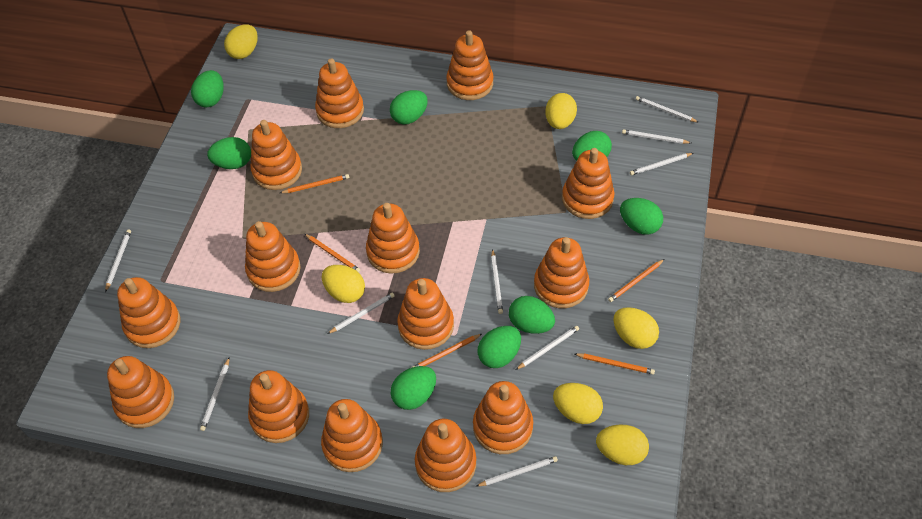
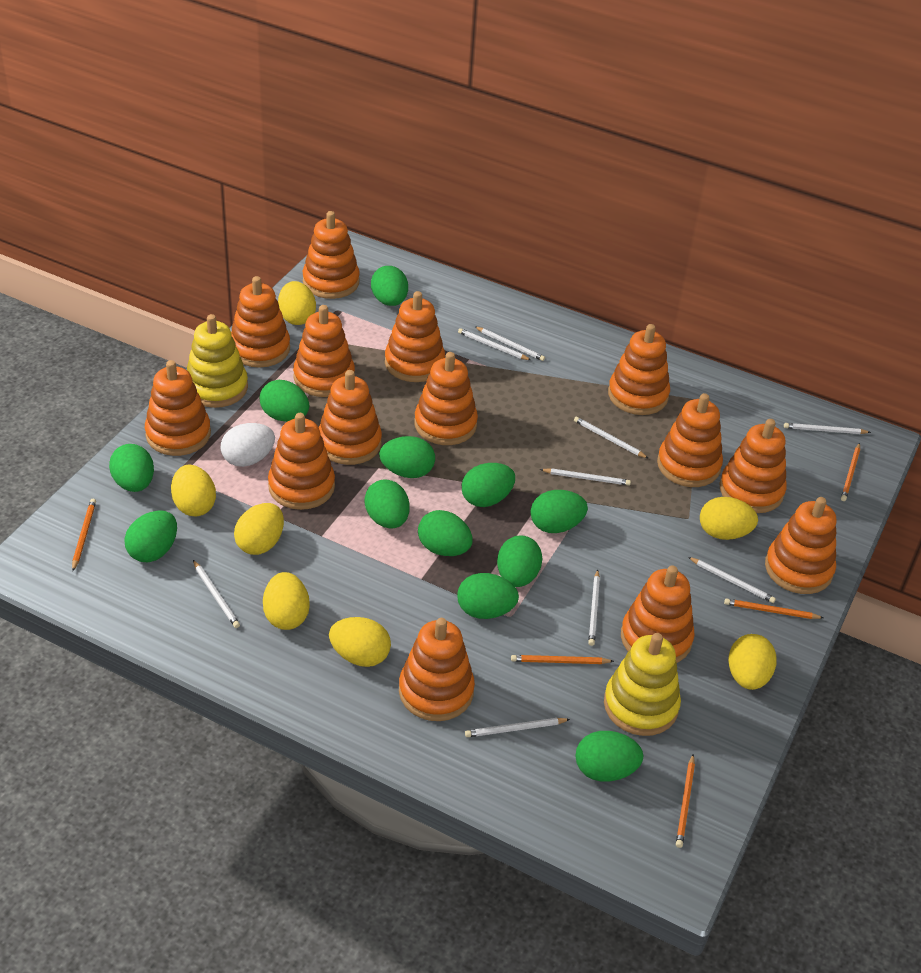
green egg: [191,70,224,108] [207,137,251,169] [390,90,428,124] [391,366,436,410] [478,326,521,368] [509,296,555,334] [572,131,612,161] [620,198,663,235] = 8 -> [109,444,154,492] [124,510,177,562] [259,380,309,422] [364,479,409,529] [371,266,408,306] [379,436,435,478] [418,510,473,556] [457,573,519,619] [462,463,515,507] [497,535,542,587] [531,490,588,533] [575,731,644,782] = 12
white egg: none = 0 -> [220,423,275,467] = 1
yellow egg: [224,24,258,59] [322,265,365,303] [545,93,577,129] [553,383,603,424] [596,425,649,465] [613,307,659,349] = 6 -> [171,464,216,516] [234,503,284,555] [263,572,310,630] [278,281,316,325] [329,617,391,667] [700,497,758,540] [728,634,777,690] = 7
yellow stacking toy: none = 0 -> [187,314,248,408] [604,633,681,736] = 2

